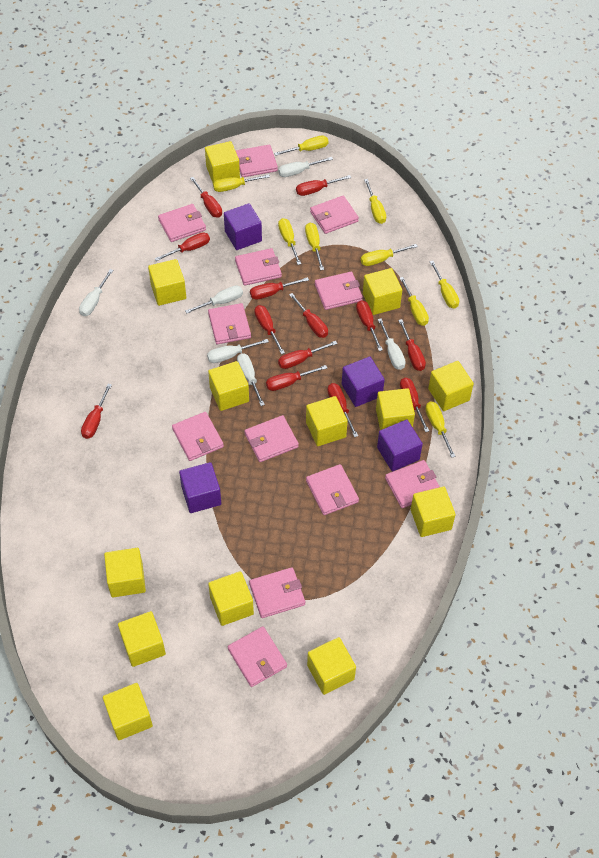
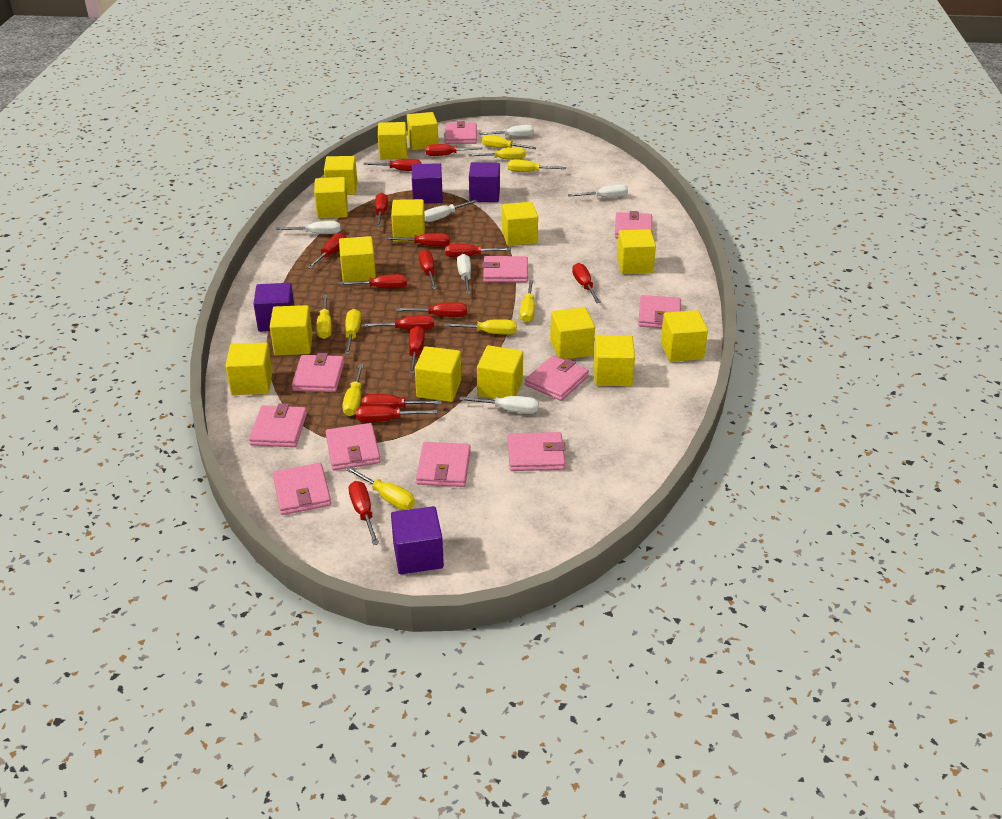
pink wallet: [158,204,206,242] [172,412,224,461] [208,303,251,344] [228,626,287,687] [235,248,282,286] [236,145,278,177] [245,415,299,462] [249,567,305,618] [306,464,359,515] [310,196,359,234] [315,272,363,310] [385,460,440,508] = 12 -> [249,403,307,447] [273,463,331,515] [292,353,344,392] [326,423,380,470] [416,442,471,487] [445,121,477,144] [482,256,528,283] [508,432,566,471] [525,355,589,401] [615,211,652,238] [638,295,681,328] = 11
red screwdriver: [81,384,112,439] [155,232,210,261] [190,177,222,218] [250,277,309,300] [255,305,285,354] [266,365,327,391] [278,341,337,369] [289,293,328,338] [296,175,351,196] [328,383,358,437] [356,300,383,351] [398,319,426,371] [400,378,429,432] = 13 -> [307,233,346,269] [338,274,407,288] [349,481,379,545] [356,405,437,422] [362,315,434,330] [362,394,442,409] [363,159,421,171] [375,193,388,227] [385,233,450,246] [396,302,467,317] [409,326,425,374] [419,250,437,289] [426,144,482,156] [445,244,511,257] [572,263,601,303] = 15
yellow cube: [103,683,153,740] [104,548,146,597] [118,611,166,667] [148,259,186,306] [205,141,240,183] [208,361,249,411] [208,571,254,626] [306,396,348,446] [307,637,356,695] [363,268,402,315] [376,388,415,430] [411,487,456,537] [428,361,474,411] = 13 -> [226,343,273,395] [270,305,313,355] [314,177,348,219] [324,156,357,195] [339,236,376,282] [378,122,407,160] [391,199,425,242] [407,112,438,150] [415,346,461,402] [477,345,523,399] [502,202,538,246] [550,307,595,359] [593,335,635,386] [617,229,656,274] [661,310,708,362] = 15

